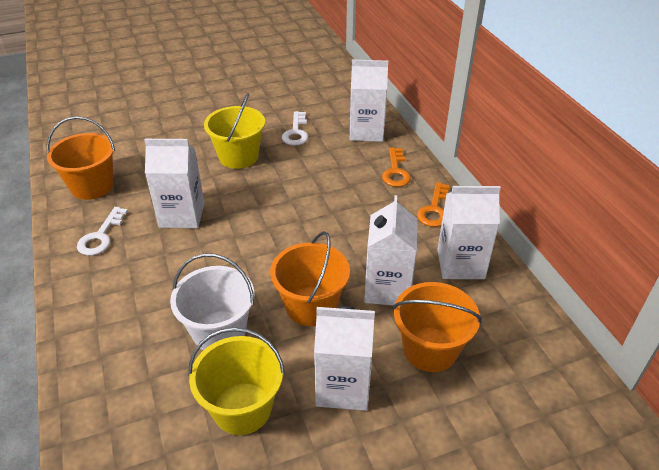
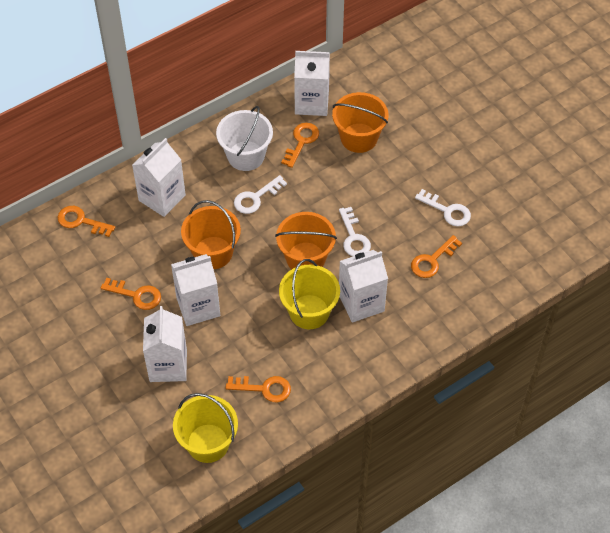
orange key: [382,147,411,187] [417,182,450,227] = 2 -> [57,206,115,237] [101,278,161,310] [226,376,291,403] [281,123,319,168] [411,235,462,278] = 5
white key: [77,207,128,256] [282,111,308,146] = 2 -> [234,175,287,214] [339,207,371,257] [415,189,471,226] = 3

